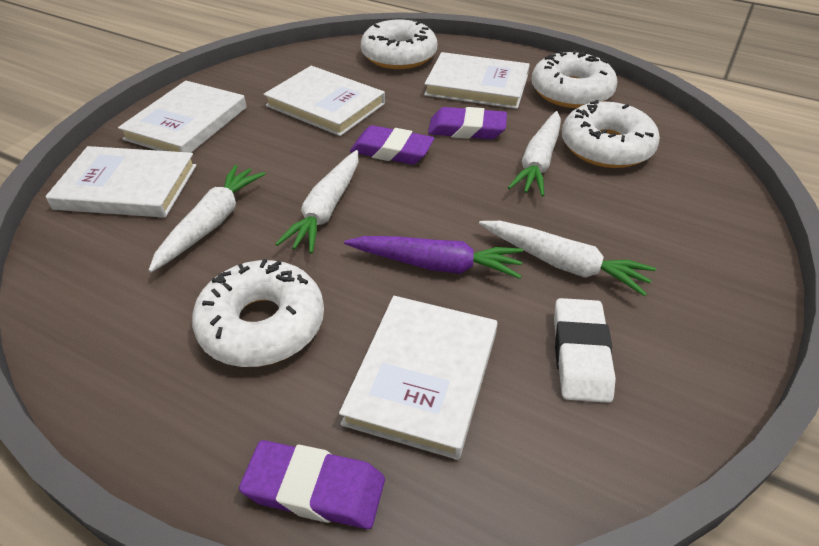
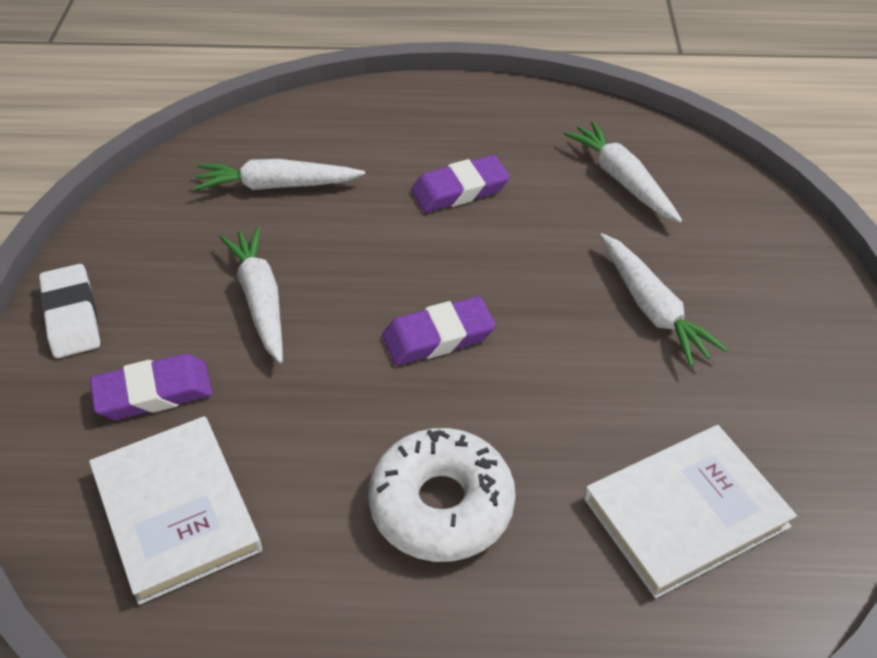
purple carrot: [344,236,523,279] = 1 -> none = 0
white book: [45,146,197,218] [118,81,247,153] [263,66,385,136] [339,296,498,460] [424,52,530,109] = 5 -> [89,416,262,605] [584,425,797,598] = 2
white donut: [192,259,324,367] [361,19,437,69] [531,50,618,108] [562,100,660,168] = 4 -> [368,428,516,562] = 1

